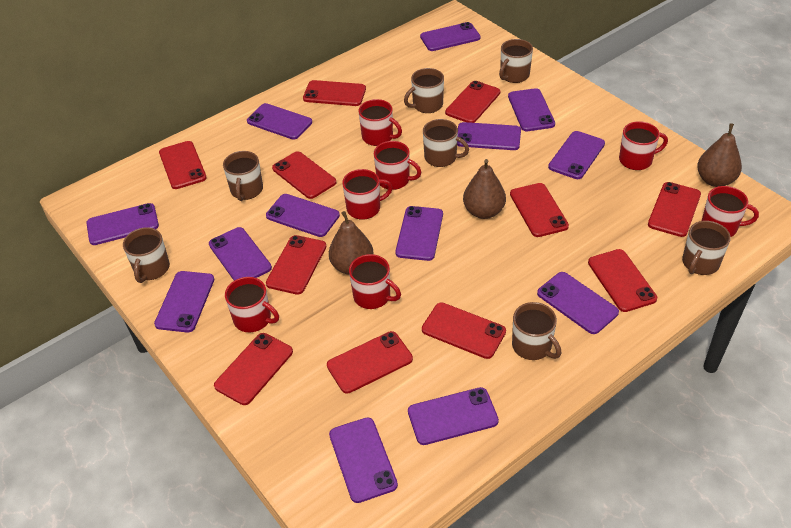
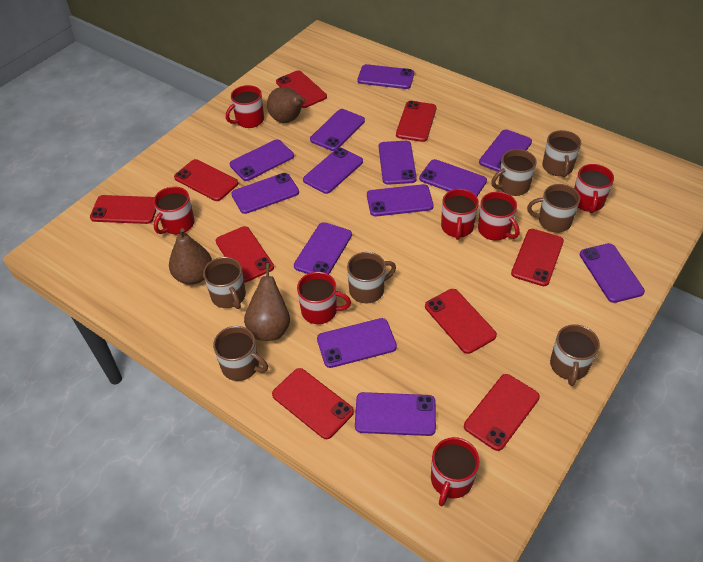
red phone: [159,141,207,189] [214,333,293,405] [266,235,327,295] [272,151,336,199] [303,80,366,106] [327,331,413,394] [422,302,506,359] [445,81,500,123] [510,183,569,237] [588,249,657,312] [648,182,701,237] = 11 -> [90,195,156,224] [174,159,238,201] [216,226,274,283] [272,368,354,439] [276,70,327,108] [396,101,437,142] [425,289,497,354] [464,374,540,451] [511,229,564,286] = 9

